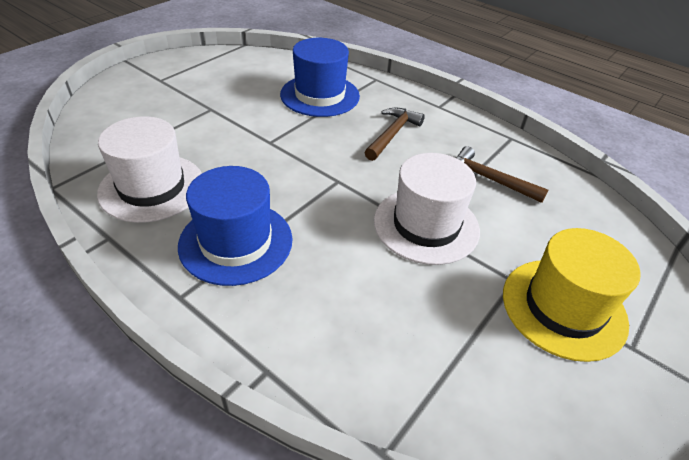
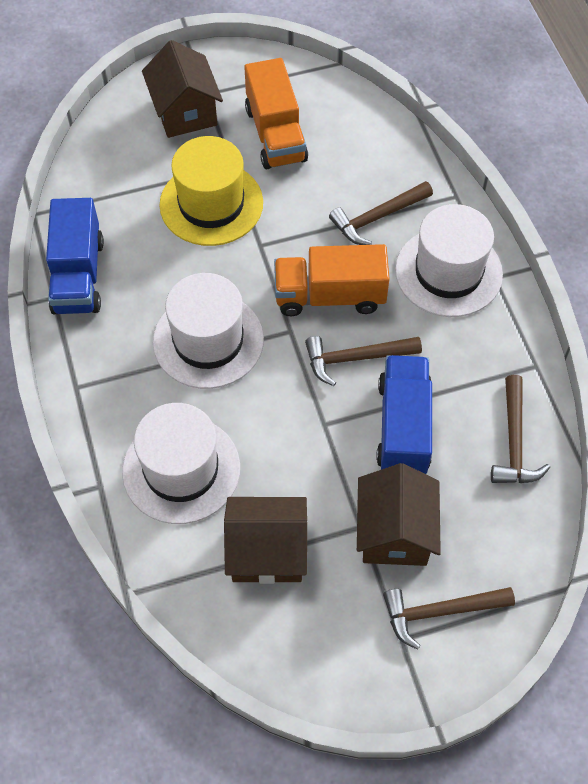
blue hat: [178,166,293,286] [280,38,360,117] = 2 -> none = 0
blue truck: none = 0 -> [46,198,104,314] [376,355,432,474] = 2
brown hammer: [364,108,425,161] [457,146,548,203] = 2 -> [305,336,422,386] [329,181,433,245] [383,587,515,650] [491,375,550,483] = 4
brown house: none = 0 -> [142,40,223,138] [224,497,307,584] [357,463,441,566] = 3
orange truck: none = 0 -> [244,58,308,169] [274,244,390,316] = 2
white hat: [97,116,202,223] [374,153,480,265] = 2 -> [122,403,240,524] [153,273,264,389] [395,204,503,317] = 3

